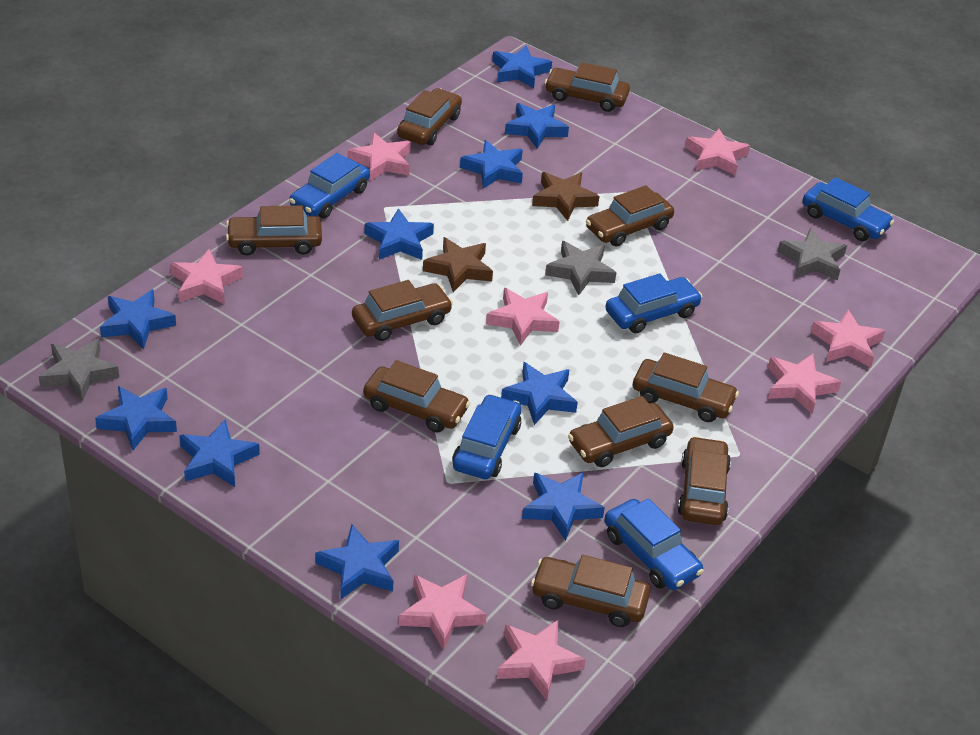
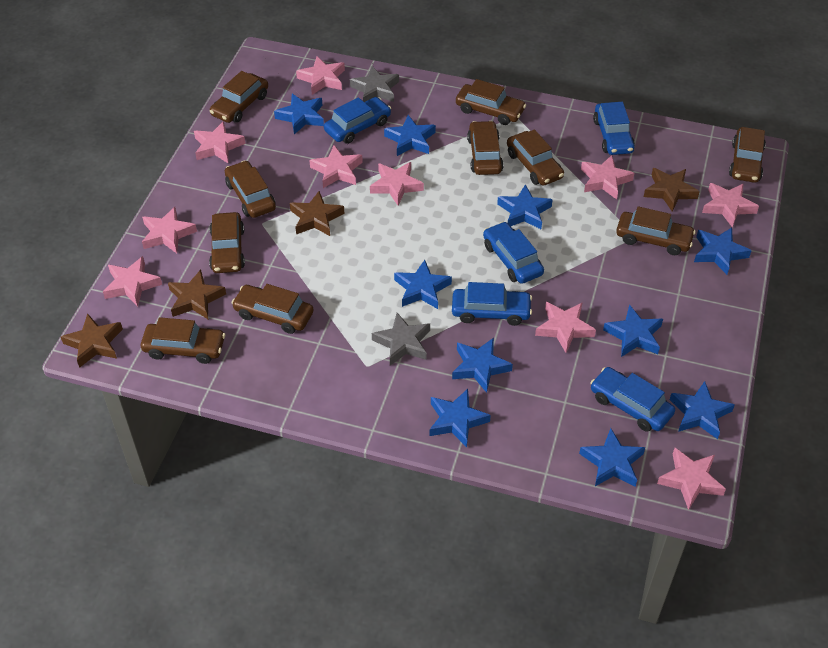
brown star: [423,237,493,292] [532,172,599,221] = 2 -> [61,313,123,368] [168,270,226,319] [290,191,345,236] [644,168,700,212] = 4
grey star: [39,338,119,402] [545,241,616,295] [777,228,847,280] = 3 -> [350,66,399,102] [372,313,430,366] = 2
pink star: [170,249,243,304] [348,132,411,181] [398,574,487,651] [486,288,560,345] [497,620,586,701] [685,129,750,176] [768,354,841,414] [811,310,885,367] = 8 -> [103,256,162,307] [142,207,197,254] [194,121,245,163] [296,56,345,95] [309,145,363,188] [370,162,424,205] [535,302,596,353] [581,155,634,199] [657,448,726,510] [702,183,759,228] = 10

